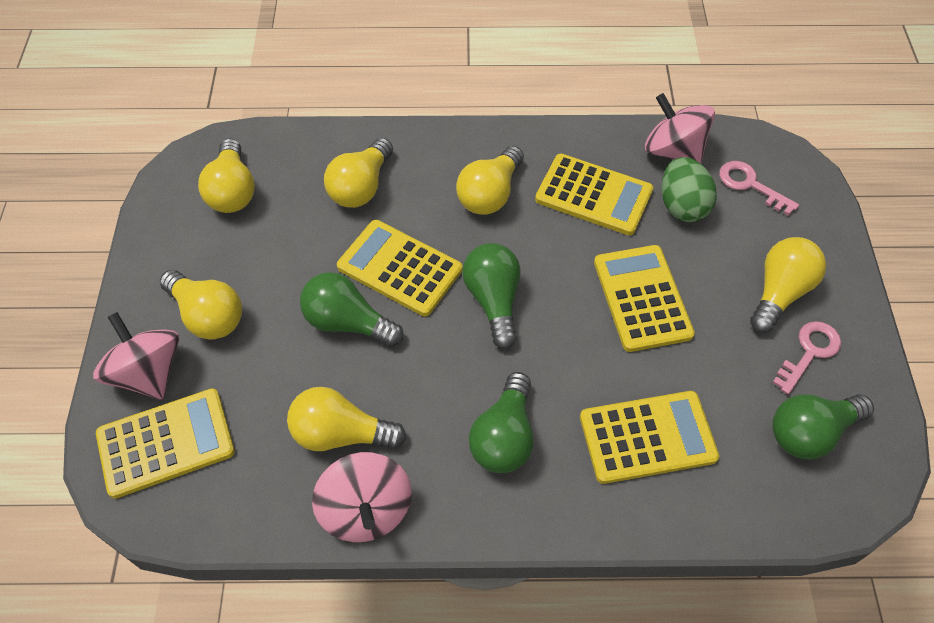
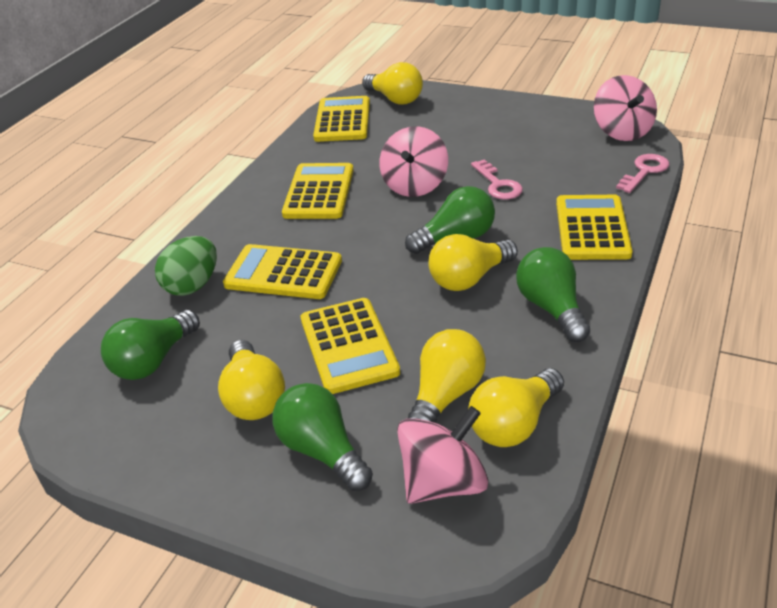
yellow light bulb: [160,270,242,340] [198,138,255,213] [287,387,406,451] [324,138,393,208] [456,146,524,215] [750,237,826,333] = 6 -> [218,340,285,420] [362,62,423,104] [407,329,486,423] [428,234,518,291] [468,368,564,447] = 5

